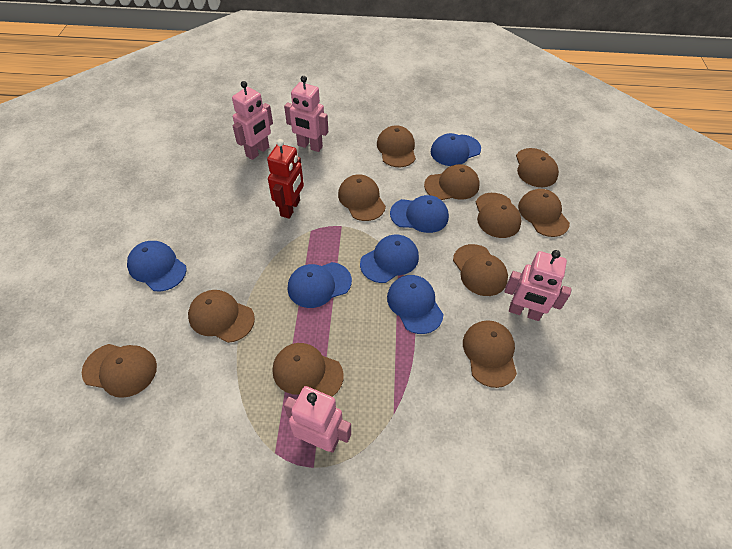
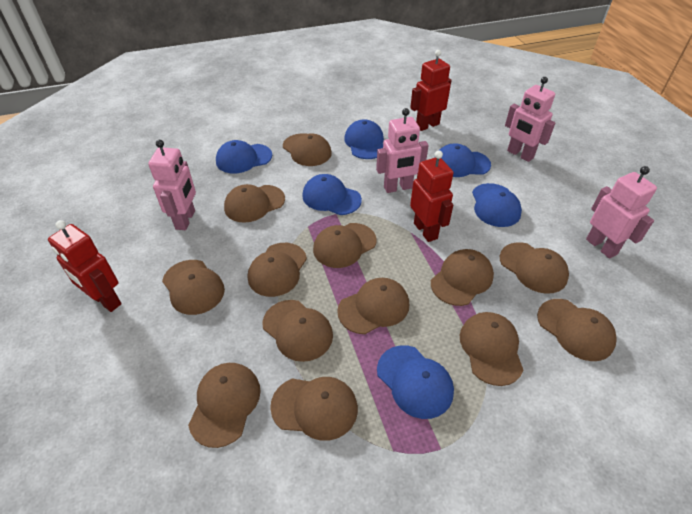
brown cap: [82,344,157,398] [188,290,255,343] [273,343,344,397] [338,174,386,221] [377,125,416,167] [424,164,480,200] [453,244,508,296] [463,320,517,388] [476,193,521,238] [516,148,559,187] [518,189,570,237] = 11 -> [162,260,225,315] [188,363,261,448] [224,184,285,223] [248,243,307,297] [262,300,333,362] [270,377,358,441] [283,133,332,166] [313,223,376,268] [337,278,409,334] [431,249,494,306] [460,312,523,386] [500,242,569,294] [537,299,617,361] = 13
red robot: [267,139,304,219] = 1 -> [48,220,122,312] [410,50,452,131] [410,150,453,242] = 3

